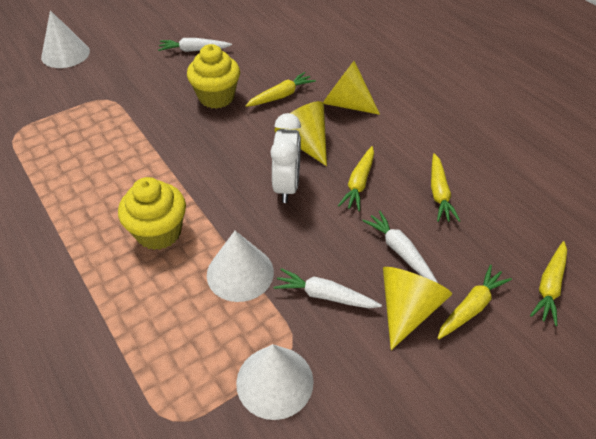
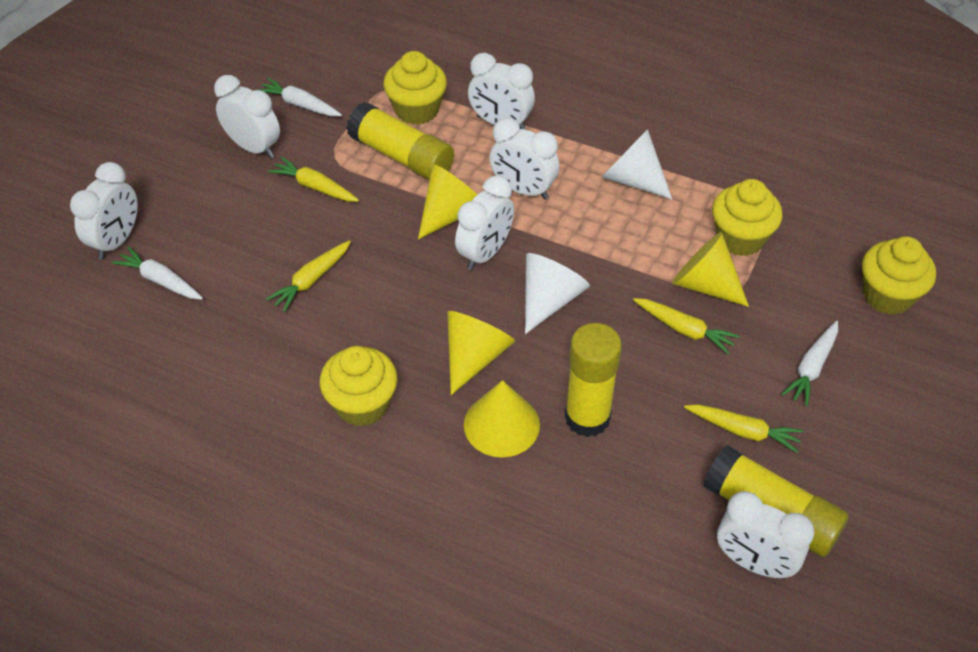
white clock: [271,113,301,203] = 1 -> [70,162,138,260] [214,75,280,158] [455,175,514,270] [468,53,535,129] [489,118,559,199] [717,491,815,579] = 6
white cone: [41,10,90,68] [207,231,274,302] [236,344,314,420] = 3 -> [525,253,590,334] [602,129,672,199] = 2
yellow carrot: [246,72,316,107] [338,146,374,211] [431,153,460,222] [438,265,512,339] [530,241,567,326] = 5 -> [266,240,351,312] [268,157,359,202] [633,298,740,355] [684,404,804,453] = 4
yellow cone: [275,101,327,166] [323,61,380,115] [383,267,452,350] = 3 -> [418,164,477,239] [447,311,515,395] [464,380,540,457] [672,232,749,307] = 4
yellow cupcake: [118,177,186,250] [187,44,240,109] = 2 -> [320,346,398,427] [383,51,447,125] [712,179,783,256] [862,236,936,315] = 4
yellow glue stick: none = 0 -> [346,102,454,180] [565,323,622,437] [703,445,849,557] = 3

